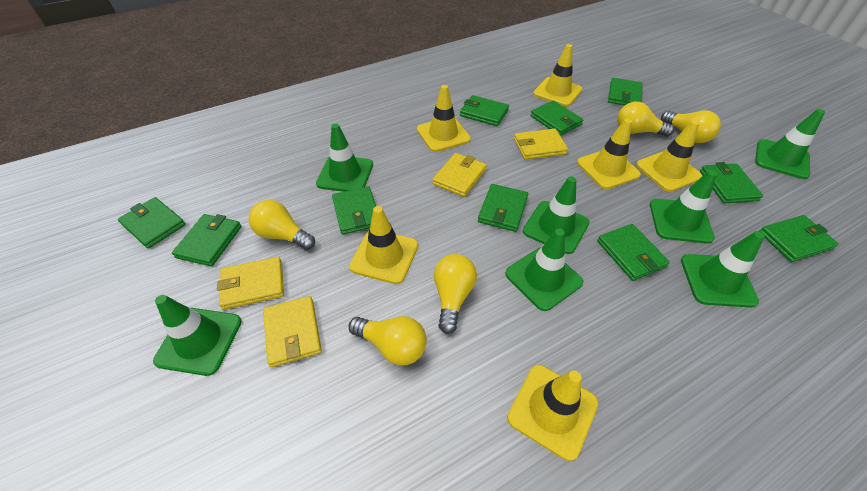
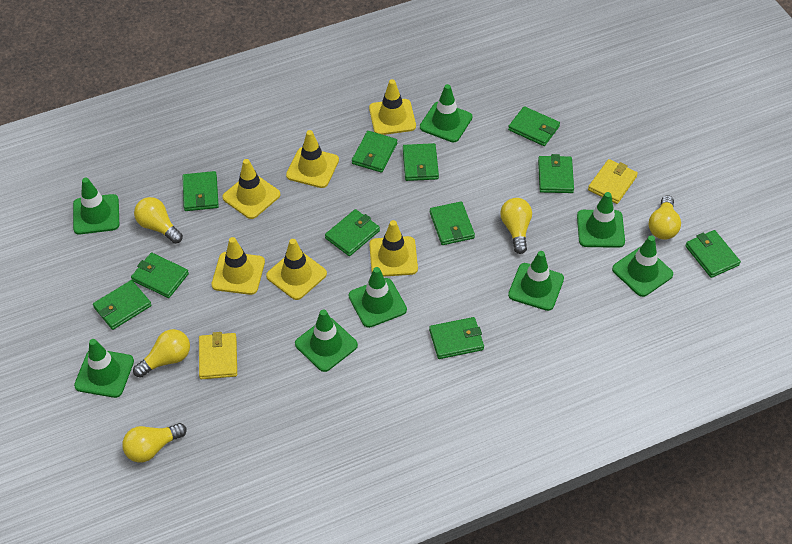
green traffic cone: [153,295,242,376] [316,124,373,192] [505,229,583,311] [523,176,589,254] [650,170,717,244] [681,231,765,308] [755,109,825,179] = 7 -> [73,178,119,234] [74,339,134,398] [295,309,358,372] [349,267,407,328] [420,84,472,142] [508,251,564,311] [577,192,625,248] [612,236,673,297] = 8
green wallet: [118,197,186,249] [172,214,242,267] [332,186,376,235] [460,95,509,126] [478,184,528,232] [530,100,583,136] [597,224,670,281] [608,78,643,105] [700,162,763,204] [760,215,839,262] = 10 -> [93,280,152,330] [131,253,189,298] [182,171,219,211] [325,209,380,256] [352,131,397,173] [403,143,439,181] [429,317,484,359] [430,201,475,245] [508,106,560,146] [538,154,574,193] [685,230,741,278] = 11
yellow wallet: [217,257,284,310] [263,296,322,367] [432,153,487,197] [514,129,568,160] = 4 -> [199,332,237,379] [588,159,638,204] = 2

